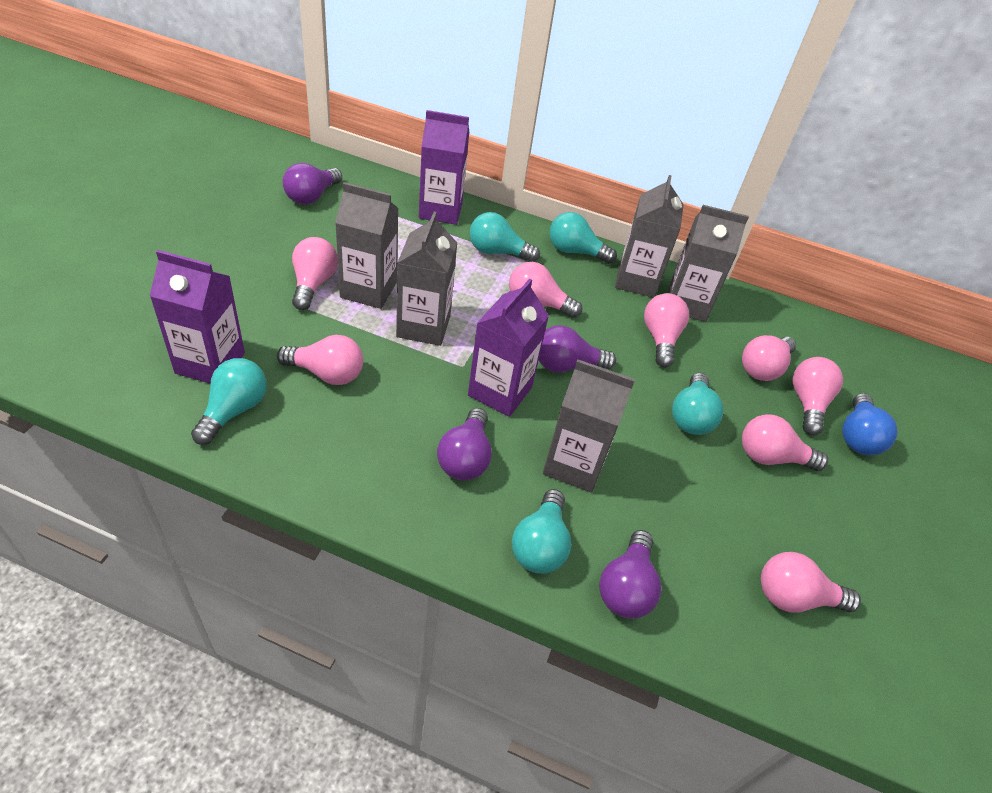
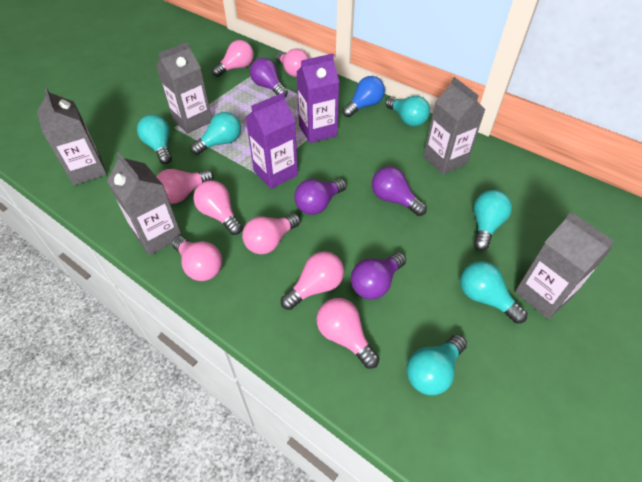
purple carton: [149,250,245,384] [419,110,469,225] [468,278,549,417] = 3 -> [246,93,298,189] [297,54,339,143] = 2
turquoise light bulb: [191,358,267,445] [470,212,540,262] [512,489,571,574] [549,212,617,264] [672,373,723,435] = 5 -> [137,115,172,164] [190,112,241,155] [385,96,430,127] [407,334,467,395] [460,261,527,324] [474,190,512,251] = 6

